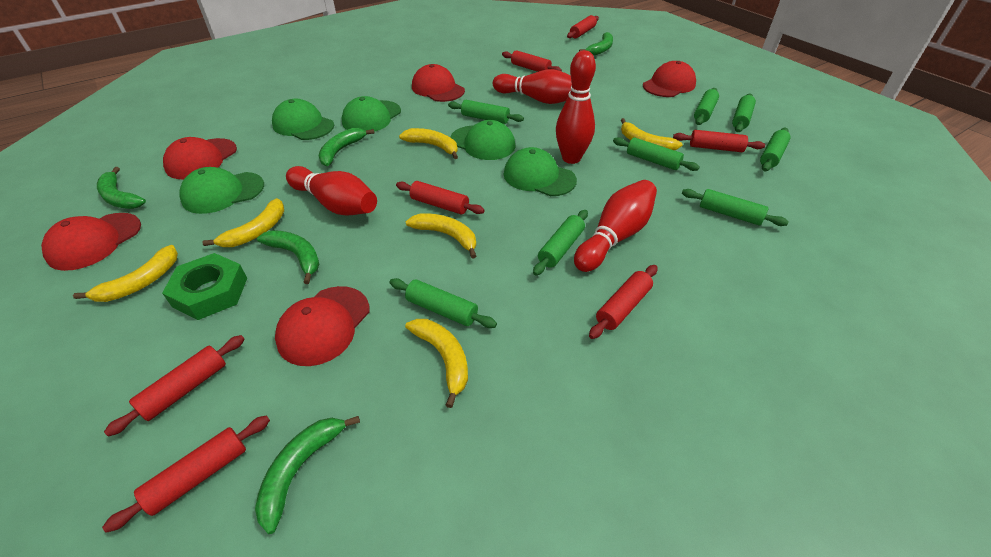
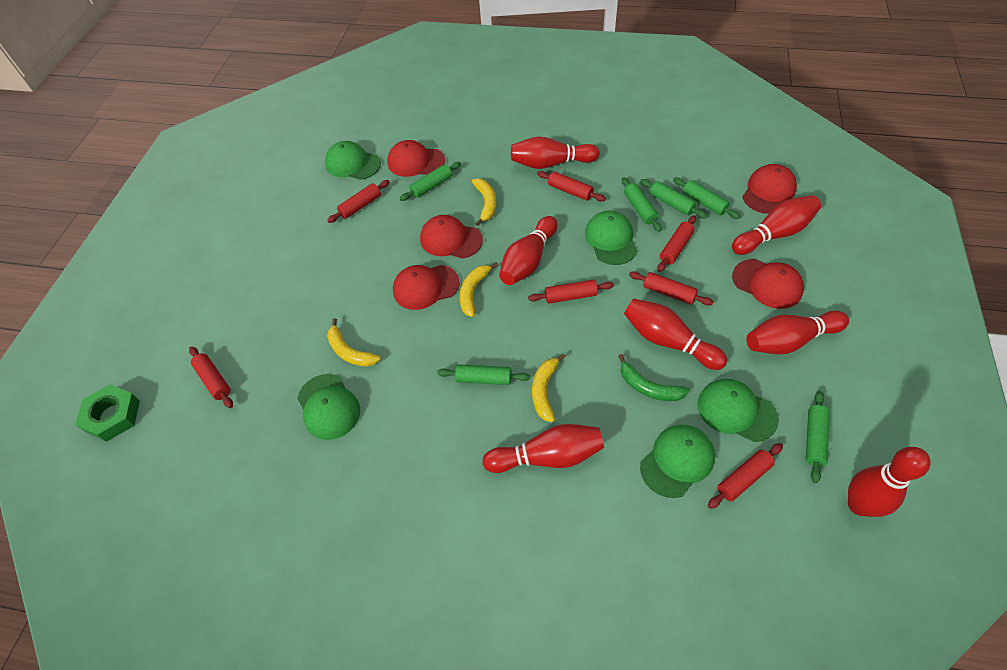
green banana: [97,167,146,209] [255,416,360,534] [257,230,319,284] [318,128,374,166] [579,32,613,56] = 5 -> [618,354,690,401] = 1
green rolling pin: [389,278,497,328] [448,100,524,124] [533,210,588,276] [613,137,700,171] [682,189,789,226] [694,88,719,125] [732,93,756,132] [760,128,791,171] = 8 -> [400,162,461,201] [437,364,530,385] [622,177,662,232] [640,179,707,219] [673,177,740,219] [806,391,830,483] = 6
red bowling pin: [286,166,377,216] [493,69,572,104] [556,50,596,164] [574,180,657,272] = 4 -> [483,424,604,473] [499,216,557,285] [511,136,600,169] [624,299,727,370] [732,195,821,255] [746,311,849,354] [848,447,930,517] = 7
yellow banana: [73,245,178,302] [202,198,284,247] [399,128,458,159] [405,319,468,408] [406,213,476,259] [621,118,683,150] = 6 -> [327,318,380,367] [459,263,498,317] [472,178,497,226] [532,353,566,422] = 4

